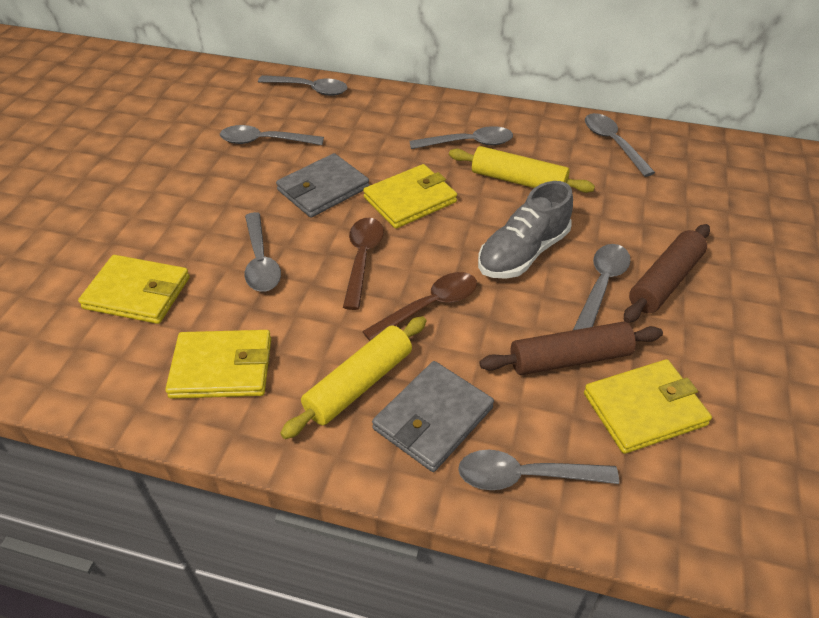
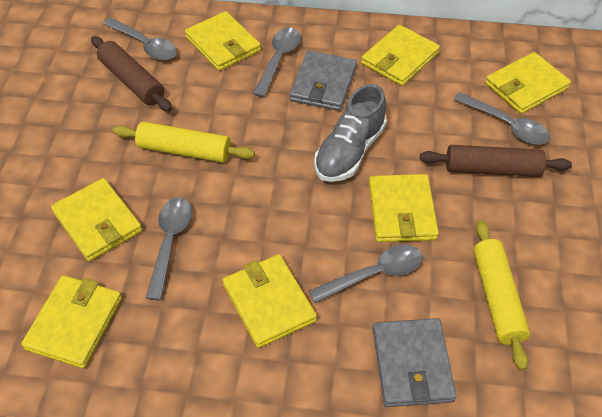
brown spoon: [343,218,384,310] [362,272,477,341] = 2 -> none = 0
grey spoon: [220,125,324,145] [245,212,281,292] [258,75,348,96] [410,126,513,149] [458,450,619,490] [573,244,631,330] [585,113,655,177] = 7 -> [103,18,177,60] [146,198,192,300] [253,27,301,97] [309,245,423,303] [453,92,550,145] = 5
yellow wallet: [78,255,190,324] [165,330,271,399] [363,164,457,229] [584,359,712,454] = 4 -> [21,275,122,368] [51,178,142,261] [185,11,261,71] [223,254,317,348] [361,25,440,86] [369,174,439,242] [485,52,571,114] = 7

